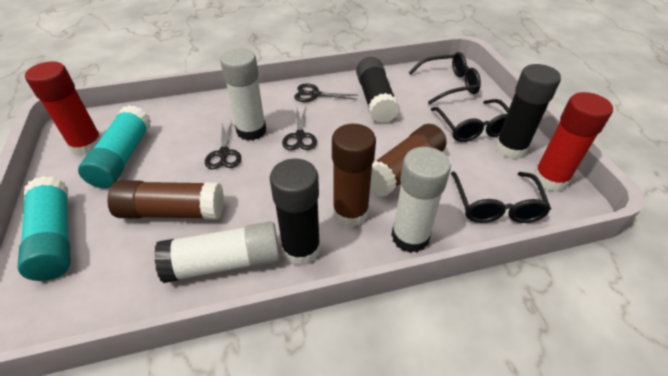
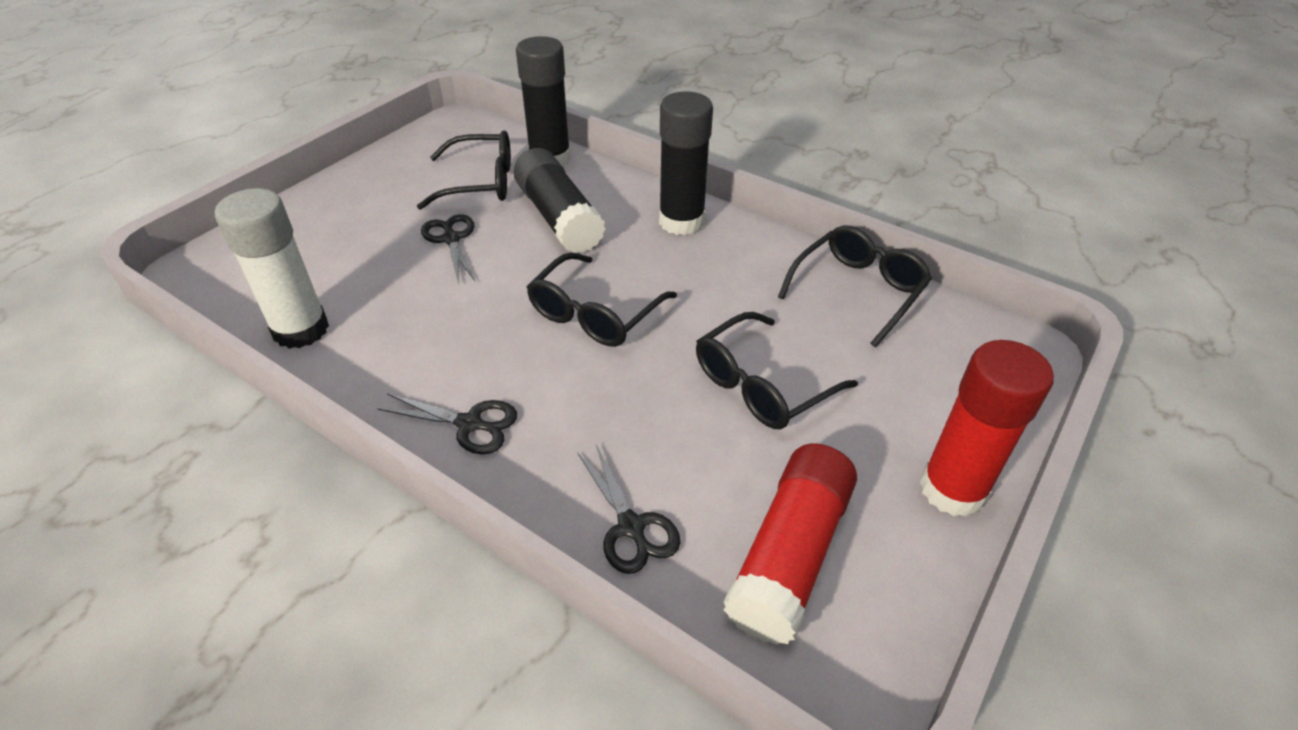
black glasses: [409,52,481,105] [431,99,509,142] [451,172,551,223] = 3 -> [417,131,511,210] [527,252,677,347] [696,312,858,429] [778,226,932,347] = 4
brown glue stick: [107,180,224,219] [332,124,376,227] [370,124,447,197] = 3 -> none = 0
turquoise glue stick: [17,176,71,281] [78,105,151,188] = 2 -> none = 0
white glue stick: [154,221,280,283] [220,48,266,141] [391,147,451,253] = 3 -> [215,188,329,349] = 1

